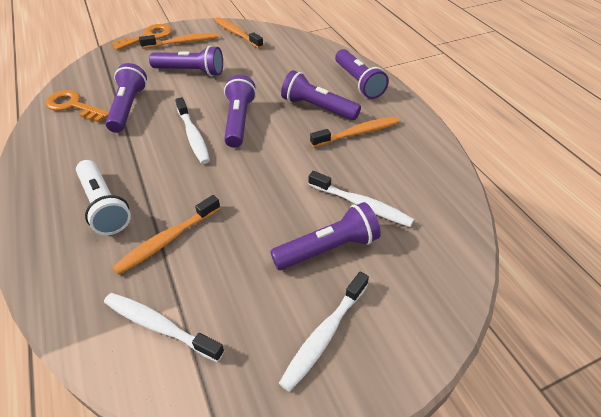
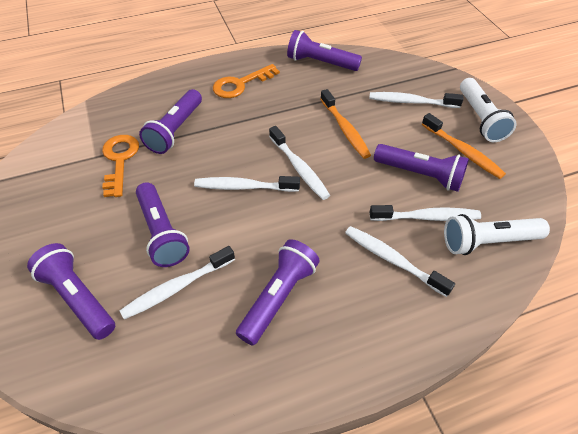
orange toothbrush: [112,195,220,275] [139,33,218,49] [214,17,264,49] [310,117,400,148] = 4 -> [320,89,371,159] [422,113,506,179] = 2
white flashlight: [76,160,131,235] = 1 -> [444,214,550,255] [460,78,517,142] = 2
white toothbrush: [104,293,225,362] [175,97,210,164] [279,272,369,392] [308,171,414,227] = 4 -> [119,246,235,320] [194,176,300,192] [269,126,330,200] [345,226,455,297] [369,92,464,108] [370,205,481,221] = 6

